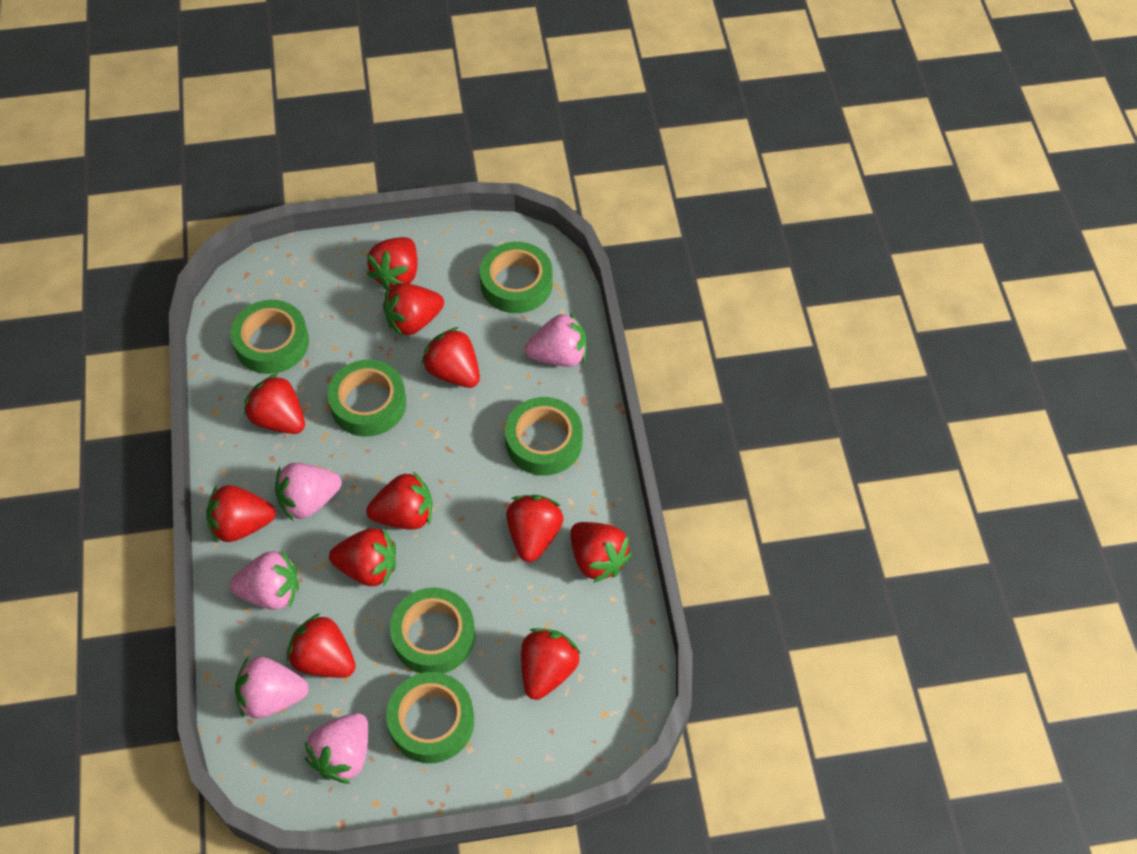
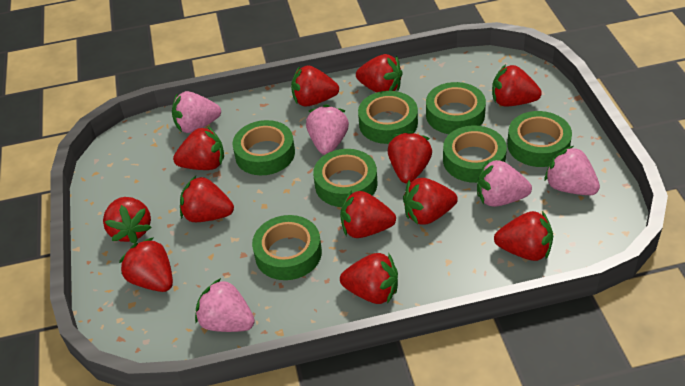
green tape: [230,300,309,374] [328,360,406,437] [386,672,474,763] [390,587,475,673] [480,242,553,313] [505,397,583,476] = 6 -> [232,120,295,175] [252,215,322,280] [313,149,378,207] [358,91,418,144] [426,82,486,134] [443,125,507,183] [507,111,572,167] = 7
red strawberry: [206,485,276,542] [244,373,305,434] [287,613,356,678] [329,528,396,587] [366,471,432,530] [367,237,418,290] [383,283,444,336] [421,327,480,388] [506,495,563,562] [521,628,581,700] [570,522,632,583] = 11 -> [103,197,152,243] [119,237,173,292] [173,126,224,170] [180,176,234,222] [291,65,339,107] [340,190,396,238] [340,253,398,304] [356,54,403,93] [388,131,432,184] [403,178,458,225] [492,64,542,107] [494,211,553,261] = 12

